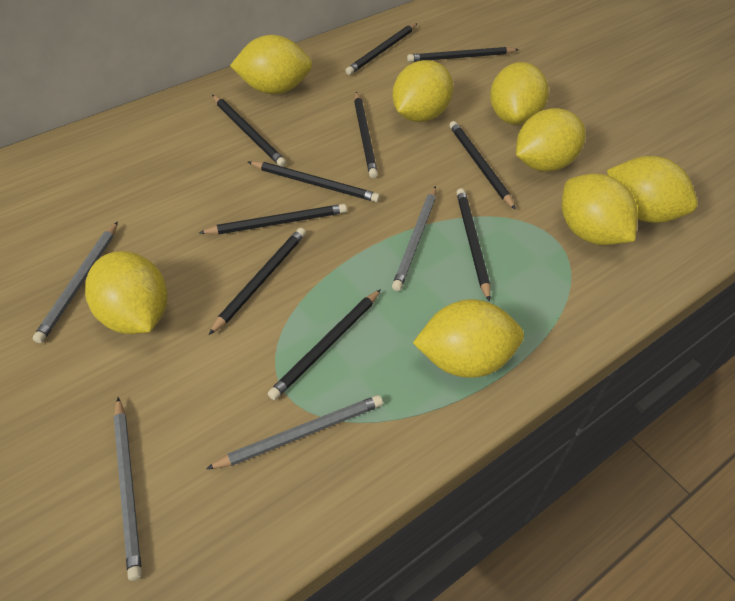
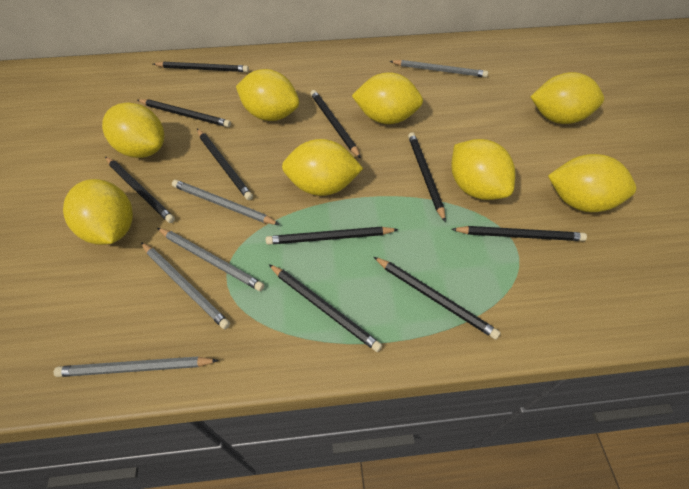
grey pencil: [33,221,118,343] [114,397,142,581] [206,395,383,469] [392,186,436,291] = 4 -> [54,356,219,377] [141,242,230,329] [157,228,264,291] [172,180,280,225] [389,60,488,77] = 5

